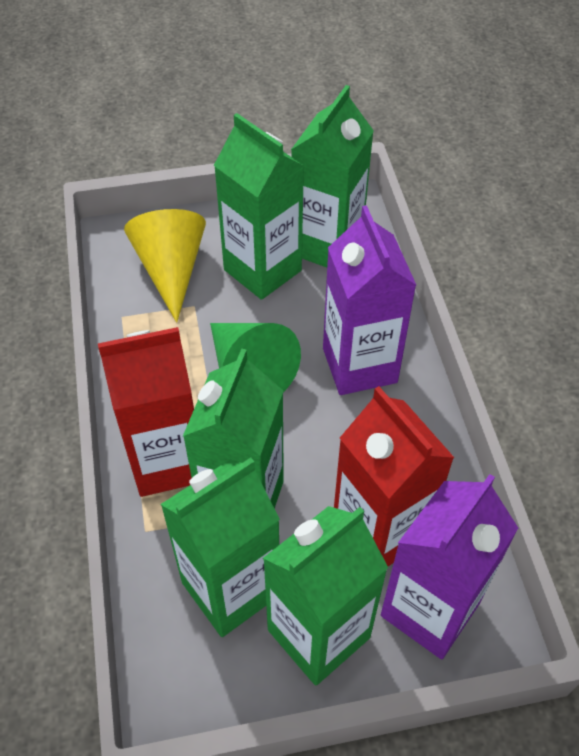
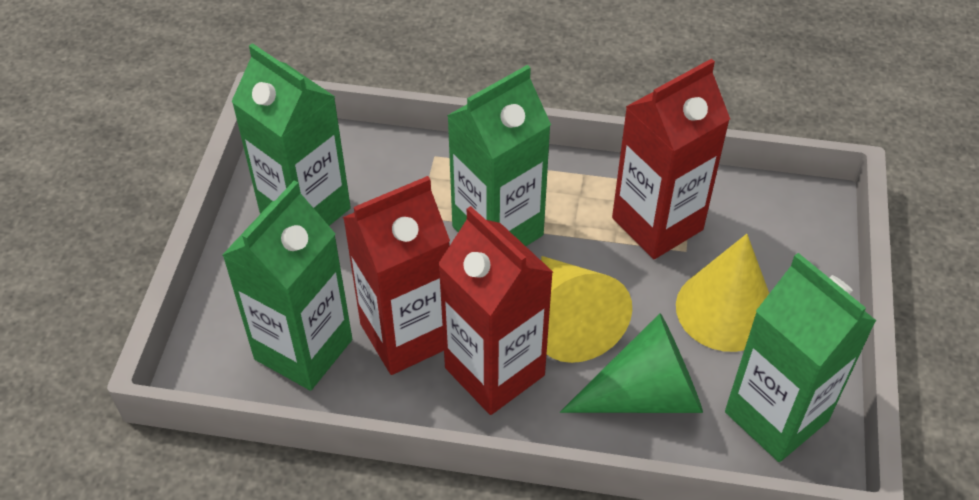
green carton: [160,458,280,637] [183,348,284,509] [214,113,304,300] [263,506,388,685] [291,85,374,267] = 5 -> [222,181,352,391] [231,43,351,226] [447,65,551,246] [725,253,876,462] = 4
purple carton: [323,205,416,395] [381,474,518,659] = 2 -> none = 0
red carton: [98,327,194,497] [334,386,454,566] = 2 -> [343,176,450,375] [438,206,553,415] [612,59,730,259] = 3
yellow cone: [124,209,206,323] = 1 -> [541,256,632,363] [676,234,769,352] = 2

